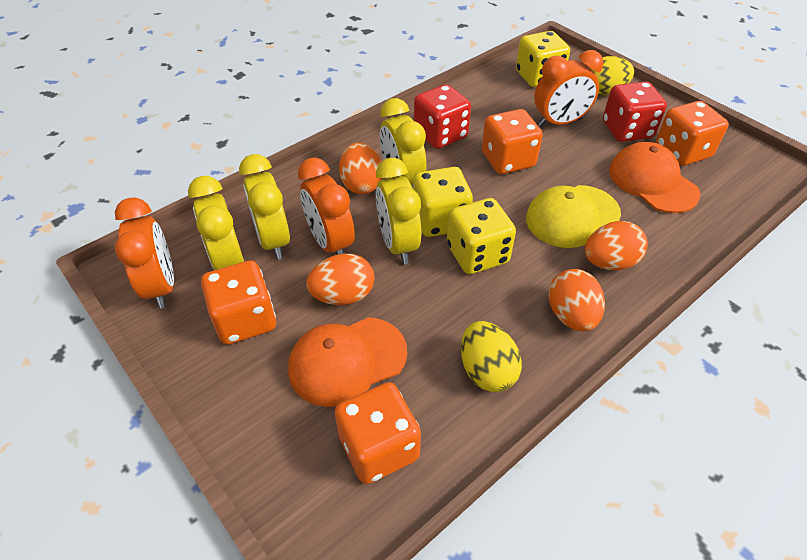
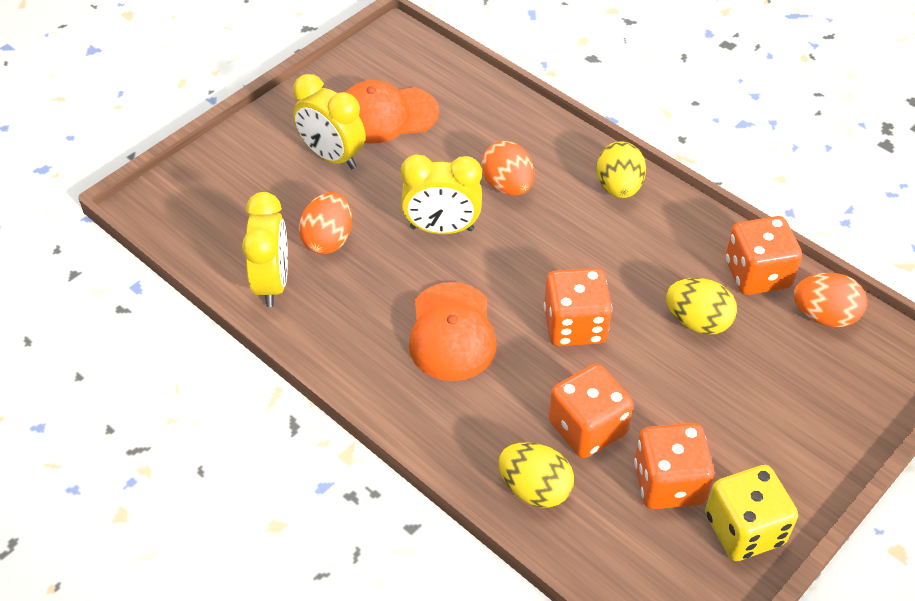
orange clock: [115,198,174,309] [298,157,355,255] [534,50,603,127] = 3 -> none = 0
orange egg: [306,253,374,305] [339,143,382,194] [548,269,605,331] [585,221,648,270] = 4 -> [299,192,352,254] [481,141,534,196] [793,273,867,327] = 3
red dice: [414,84,471,149] [603,82,667,142] = 2 -> none = 0
yellow cap: [526,185,621,248] = 1 -> none = 0
yellow clock: [188,176,244,270] [239,154,290,259] [376,158,421,264] [380,98,426,188] = 4 -> [242,192,288,307] [293,74,365,169] [401,154,482,234] = 3
yellow dice: [413,167,473,237] [447,198,516,274] [516,31,570,87] = 3 -> [705,465,798,561] = 1
yellow egg: [461,321,522,392] [588,56,634,95] = 2 -> [498,442,574,507] [596,141,646,198] [666,278,737,335] = 3

